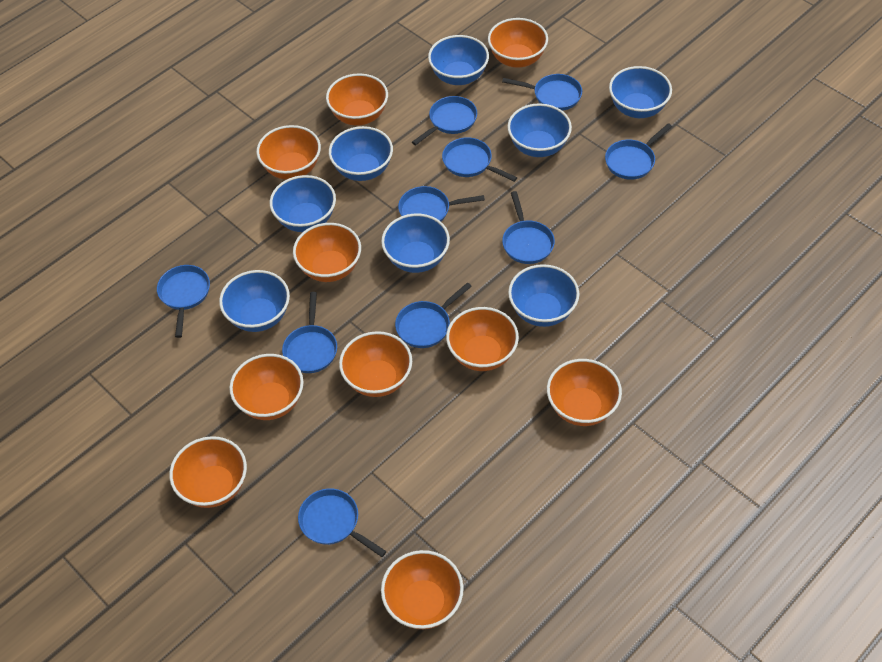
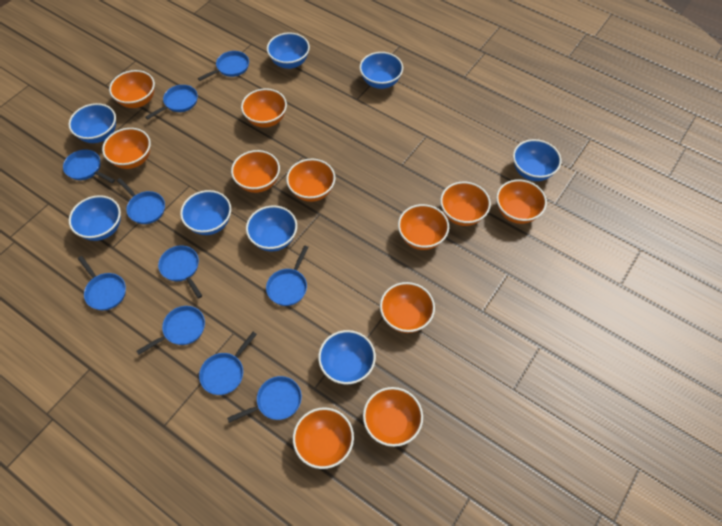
orange bowl: [169,436,247,508] [229,354,303,420] [256,125,321,180] [293,223,361,282] [326,73,388,126] [339,331,412,397] [381,550,464,629] [446,307,519,371] [488,18,548,68] [547,359,622,426] = 10 -> [102,128,151,169] [109,70,155,108] [231,150,280,193] [241,88,287,128] [286,159,335,202] [293,407,354,469] [363,387,423,447] [380,282,435,333] [398,204,449,250] [440,182,491,226] [496,179,547,224] = 11

